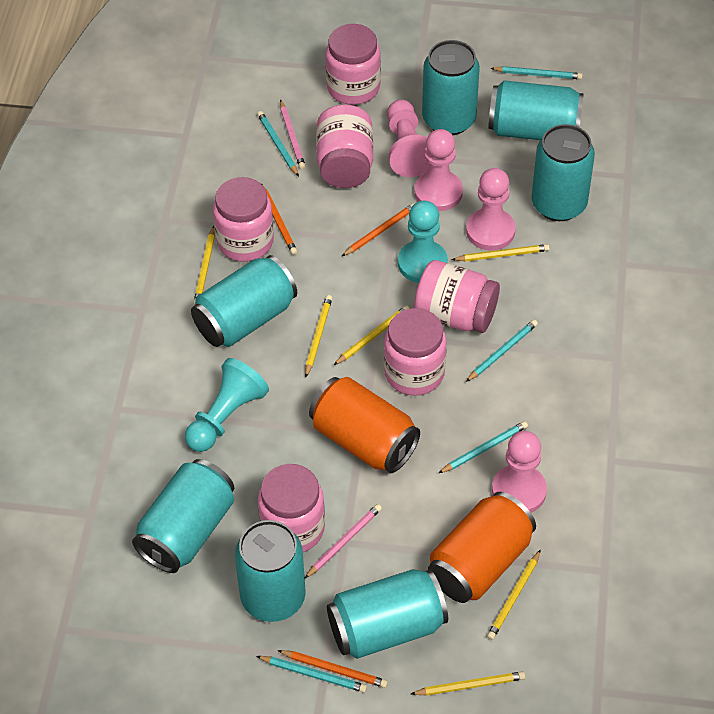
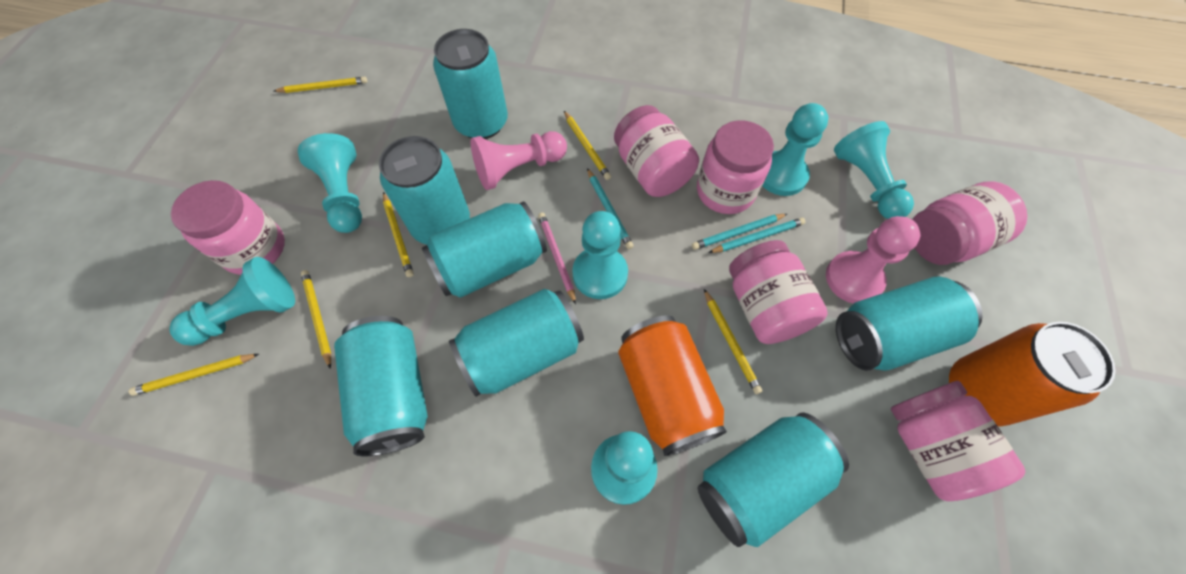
orange pencil: [263,186,297,255] [277,650,388,688] [342,203,414,256] = 3 -> none = 0
pink pawn: [387,100,430,177] [414,129,463,211] [466,168,516,250] [492,431,547,513] = 4 -> [471,131,567,190] [826,216,920,304] = 2
pink pencil: [280,100,305,169] [305,504,382,578] = 2 -> [538,213,576,304] = 1
turquoise pawn: [185,358,269,452] [398,201,448,283] = 2 -> [169,257,295,346] [298,133,362,233] [572,211,628,299] [591,431,658,505] [763,103,828,196] [834,121,914,219] = 6
turquoise pencil: [256,656,367,693] [257,111,299,177] [439,421,528,473] [466,320,538,382] [490,66,583,79] = 5 -> [587,168,634,249] [692,214,787,250] [708,218,805,253] = 3

